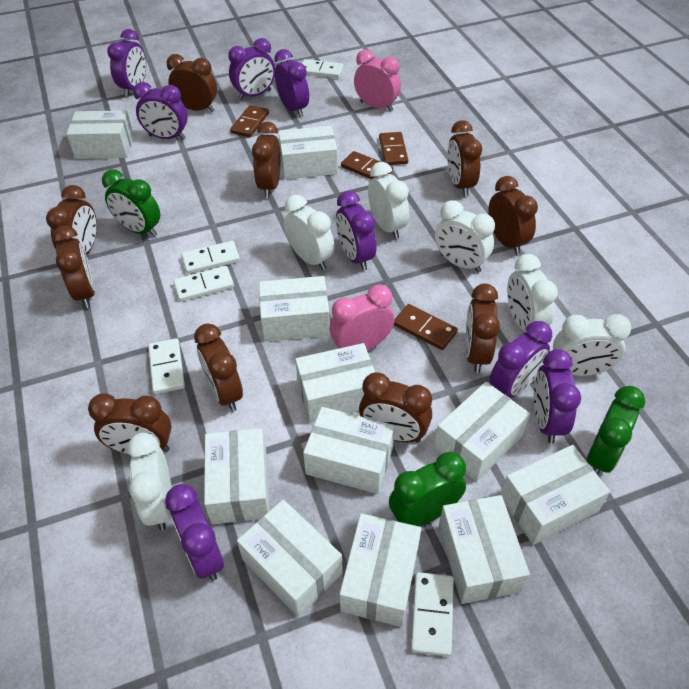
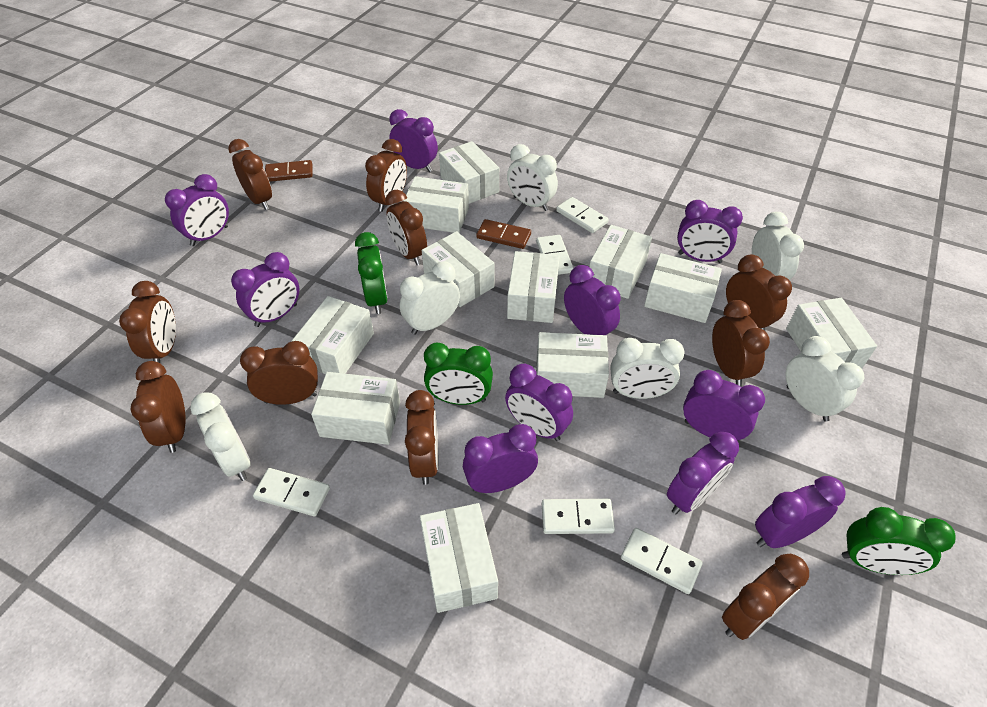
brown domino: [230,105,269,137] [341,151,393,180] [379,132,408,165] [394,304,458,350] = 4 -> [265,160,312,182] [476,219,531,249] = 2
pink clock: [329,284,395,351] [354,49,401,112] = 2 -> none = 0
purple clock: [107,29,146,97] [133,82,188,140] [165,484,224,581] [228,38,275,100] [274,49,309,117] [336,191,377,271] [489,321,552,398] [534,349,581,443] = 8 -> [165,174,229,246] [231,252,300,327] [389,109,438,172] [463,424,538,493] [505,364,573,441] [564,265,621,335] [667,432,739,514] [677,200,743,263] [683,370,765,441] [755,476,846,548] = 10

